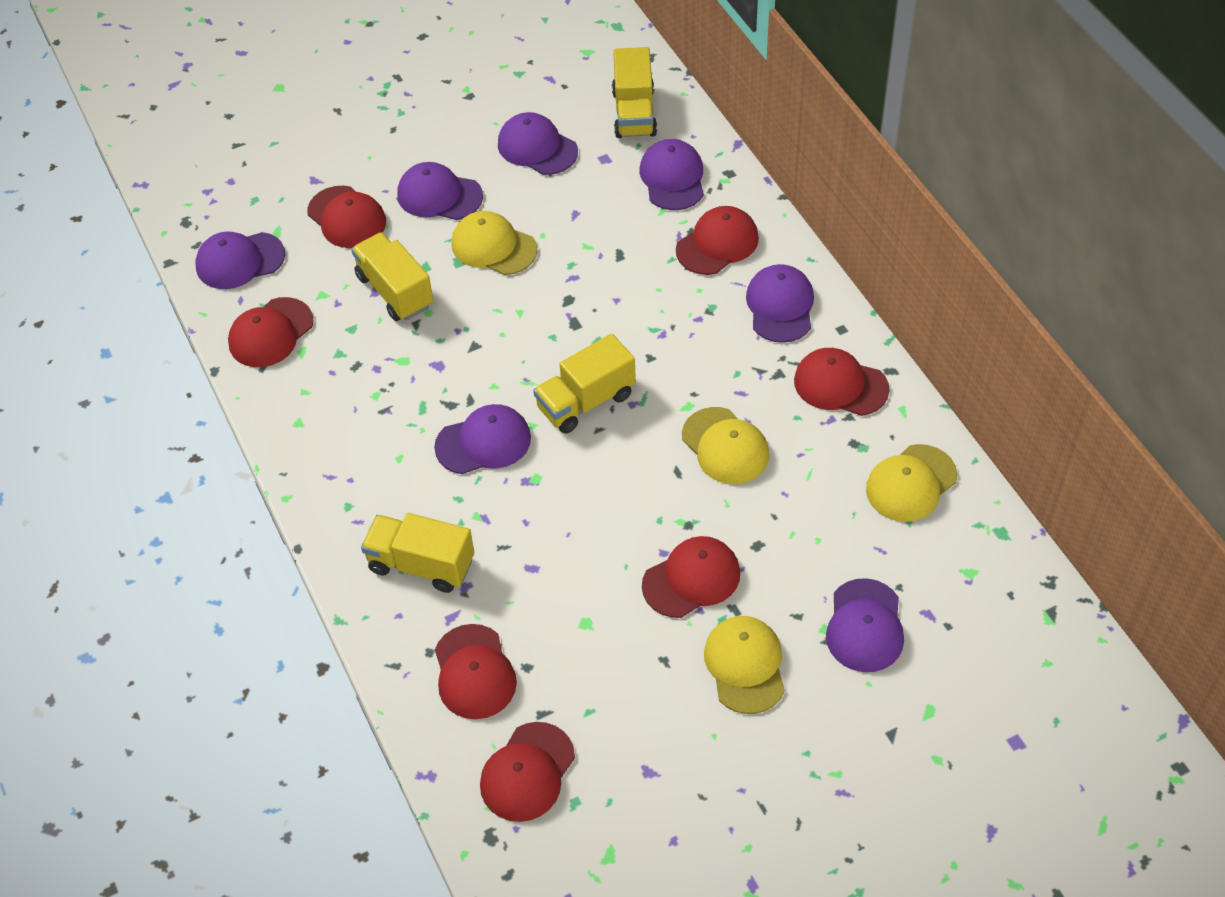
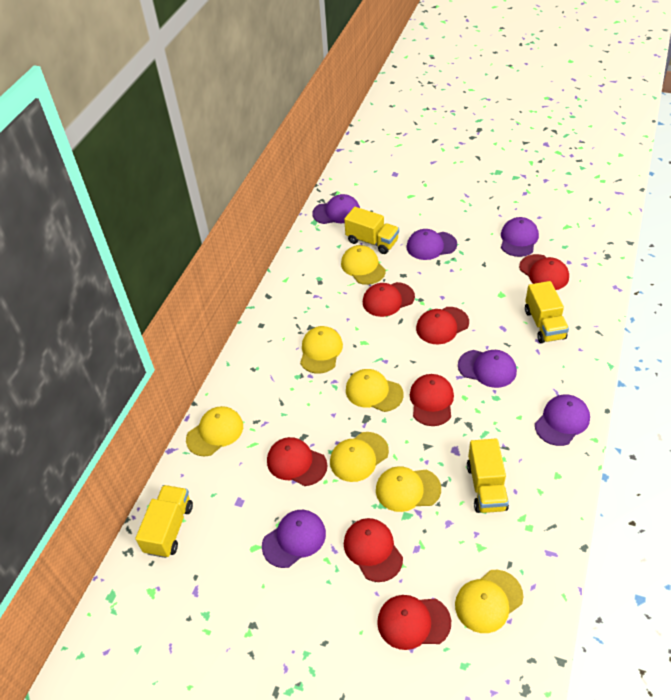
purple cap: [195,232,285,289] [397,162,483,220] [434,404,531,474] [498,112,578,175] [640,139,704,210] [746,264,814,343] [826,578,904,672] = 7 -> [262,510,326,568] [312,194,360,224] [406,229,457,260] [458,350,517,388] [501,217,539,257] [535,394,590,446] = 6
yellow cap: [451,211,538,275] [682,407,769,484] [704,616,785,714] [866,444,957,522] = 4 -> [186,406,243,456] [300,326,343,374] [330,432,389,482] [341,245,386,285] [346,369,404,412] [376,466,441,512] [455,570,523,633] = 7

